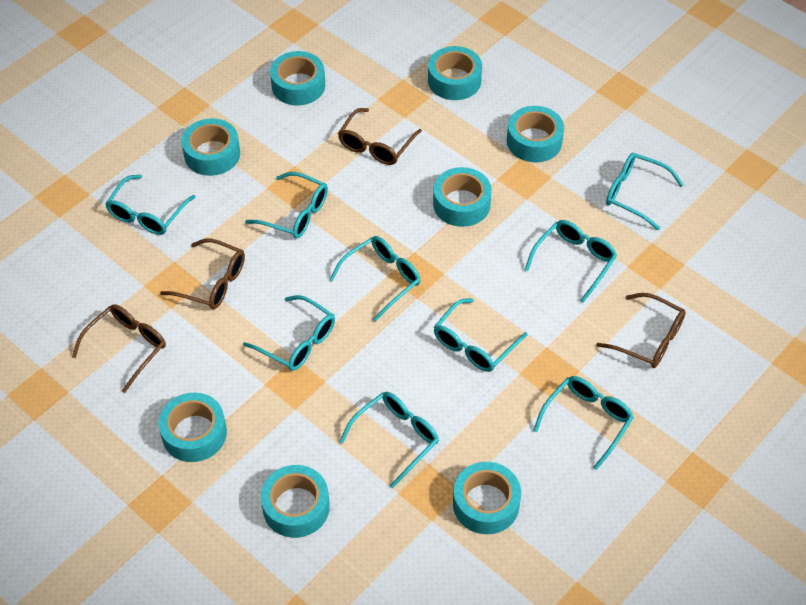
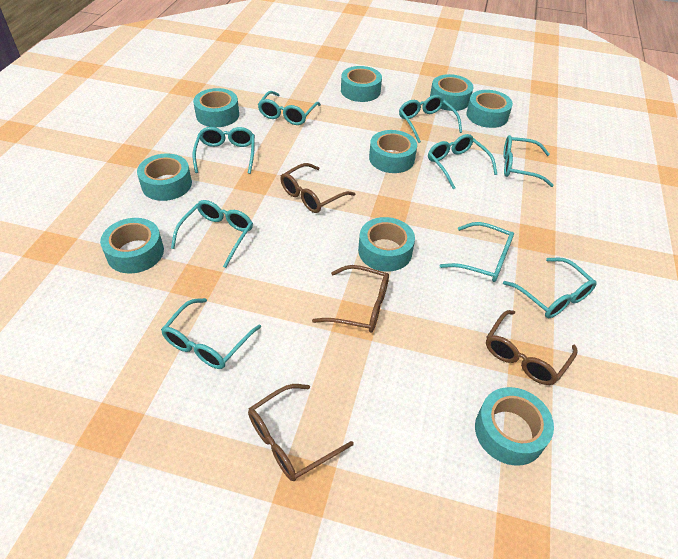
turquoise tape: [158,393,227,462] [181,118,240,176] [261,465,330,538] [270,51,325,106] [428,46,482,100] [433,167,492,227] [453,462,521,534] [507,106,564,162] = 8 -> [100,218,164,274] [137,153,192,201] [193,88,239,127] [341,66,382,102] [358,217,415,272] [369,130,417,173] [430,74,474,111] [466,90,513,128] [475,387,554,466] = 9

